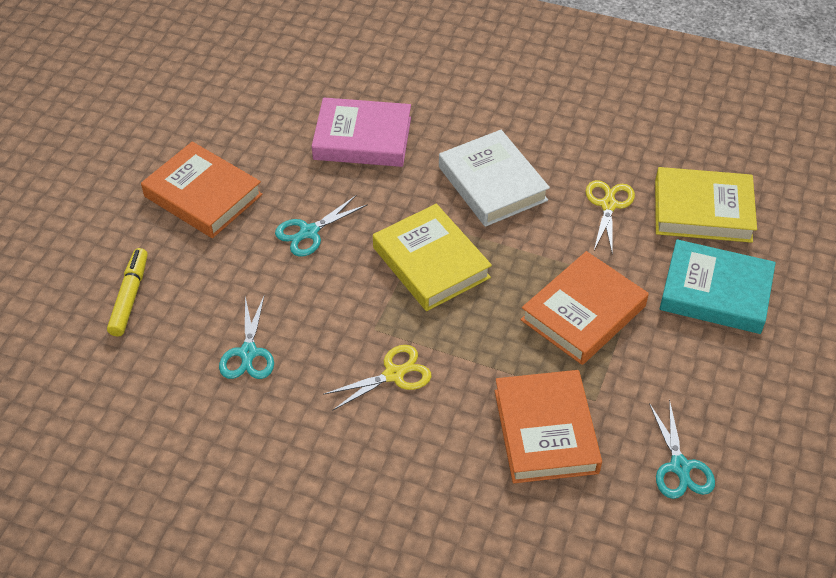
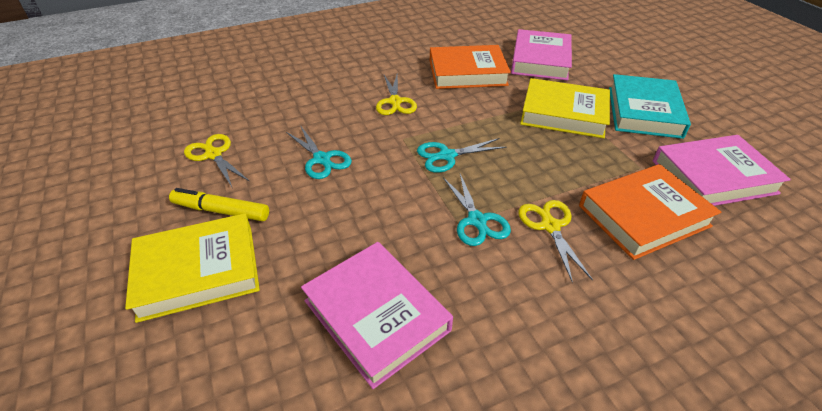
orange book: [141,141,262,238] [495,370,602,483] [520,251,649,365] = 3 -> [430,45,511,89] [579,164,721,260] = 2
pink book: [312,97,411,167] = 1 -> [301,242,453,389] [511,29,572,80] [653,135,791,206] = 3
white book: [439,130,550,227] = 1 -> none = 0
yellow scissors: [323,345,431,411] [586,180,635,254] = 2 -> [184,134,249,187] [376,74,417,115] [518,200,593,283] = 3

